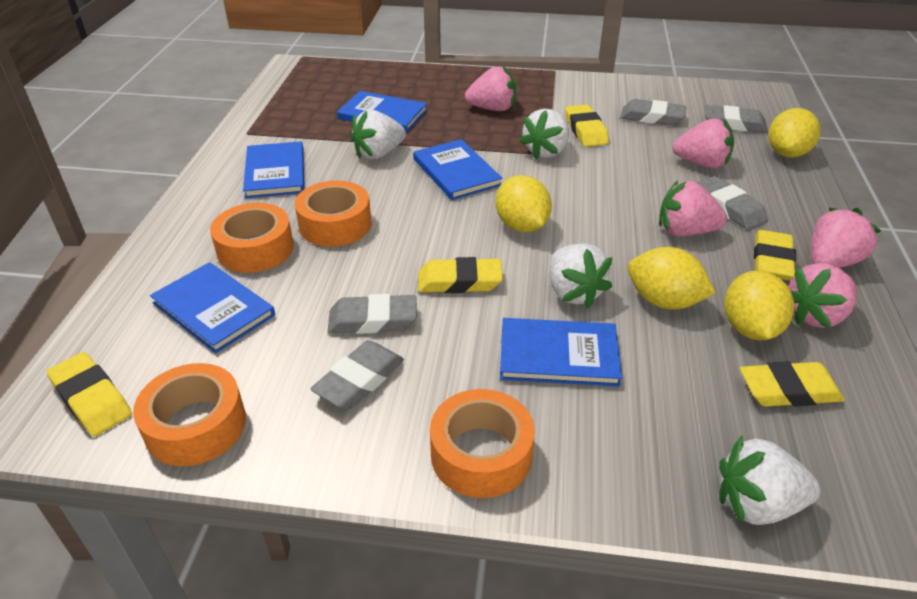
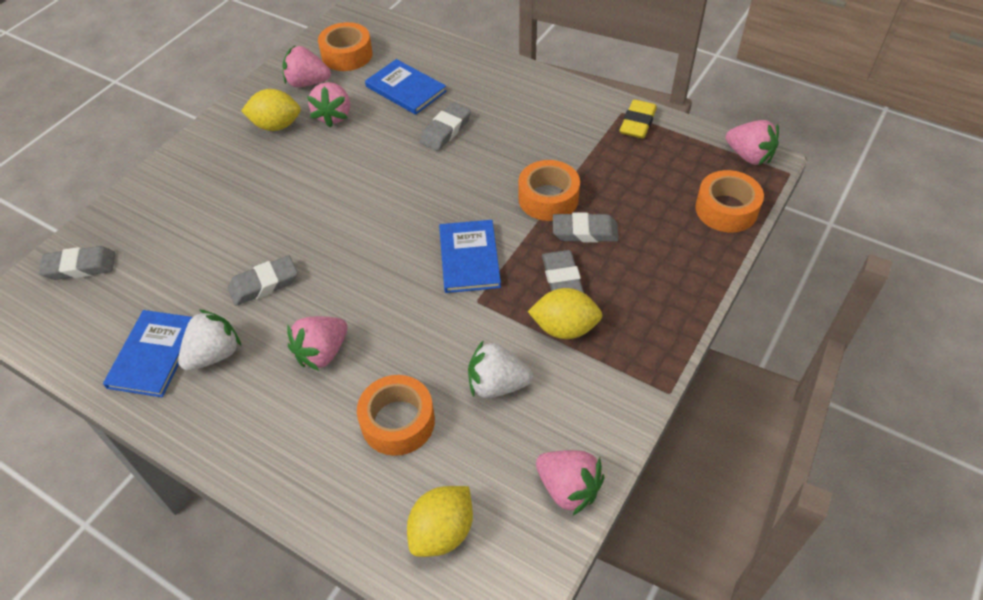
blue book: [150,262,275,353] [243,141,304,198] [337,91,427,132] [413,139,502,200] [500,318,622,387] = 5 -> [103,310,192,397] [365,59,447,115] [439,220,501,293] = 3
white strawberry: [350,110,406,159] [519,109,569,159] [549,243,612,308] [719,435,821,525] = 4 -> [178,310,241,371] [468,341,533,398] = 2
yellow eraser: [47,352,132,437] [418,257,503,293] [565,105,609,147] [740,361,845,407] [754,230,796,280] = 5 -> [620,99,657,139] = 1
yellow lemon: [495,175,552,233] [628,247,716,309] [724,271,794,340] [769,108,820,158] = 4 -> [241,89,301,131] [407,486,473,557] [528,288,603,339] = 3

